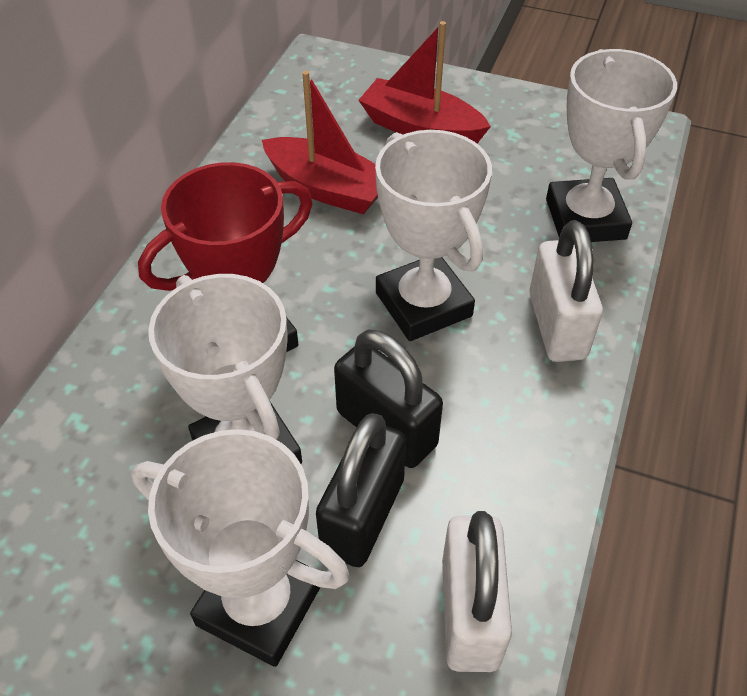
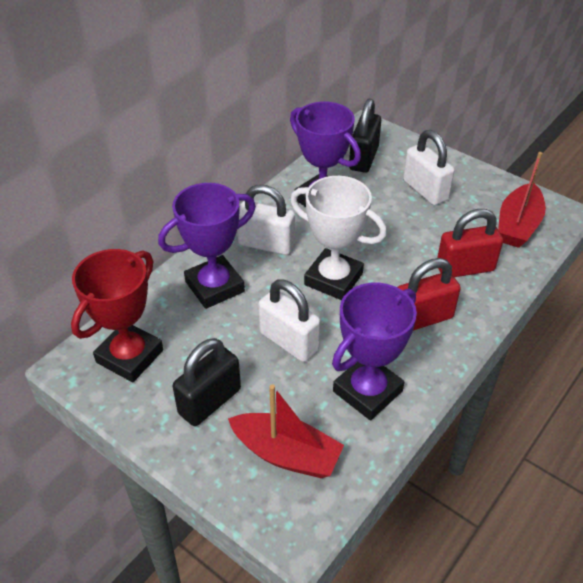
purple trophy: none = 0 -> [158,183,256,309] [290,102,361,207] [332,283,417,420] = 3
red padlock: none = 0 -> [397,258,461,331] [437,209,503,277] = 2
white padlock: [442,511,512,672] [529,220,603,362] = 2 -> [237,185,295,255] [258,279,320,362] [403,130,455,205] = 3
white trophy: [131,429,350,667] [148,274,302,464] [375,130,492,341] [546,49,677,242] = 4 -> [290,176,387,300] = 1

